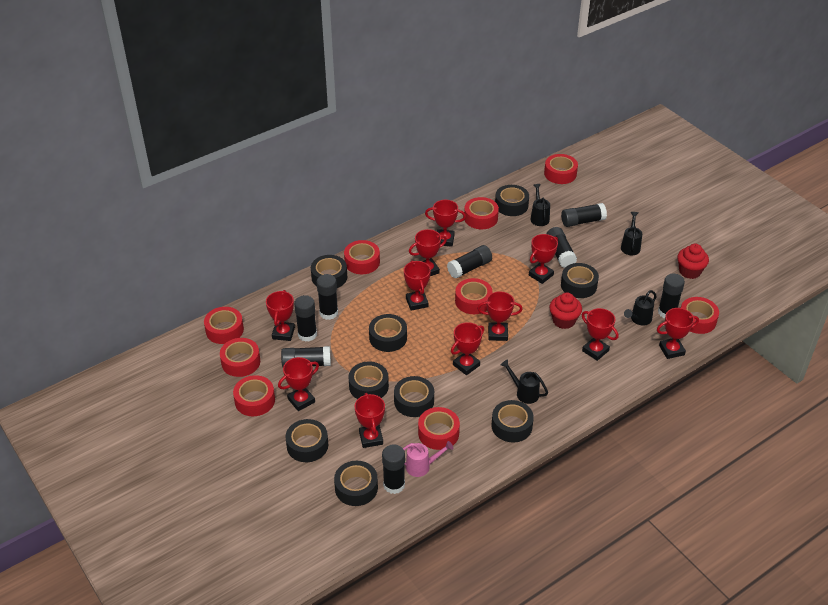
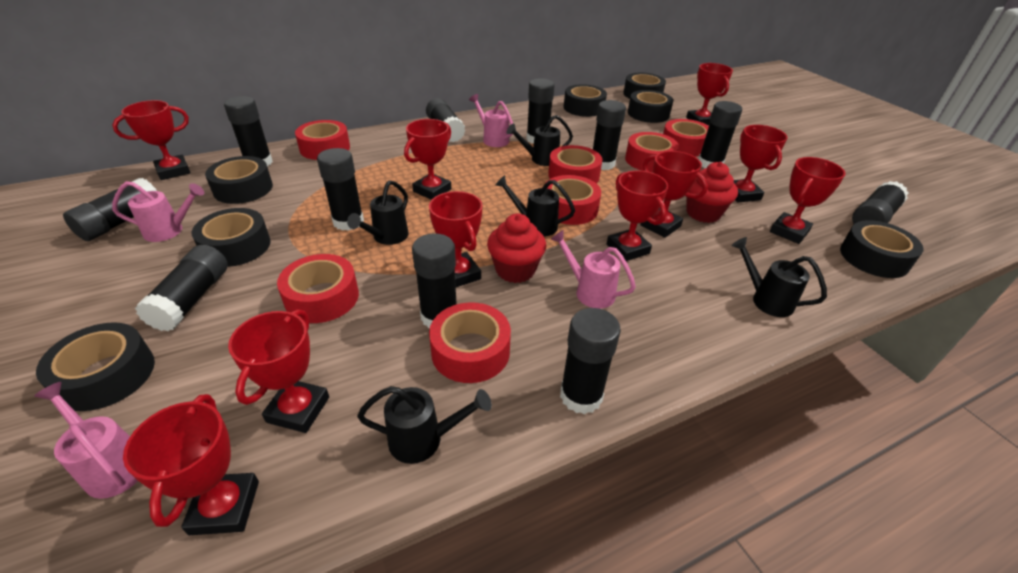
black glue stick: [281,346,331,367] [294,295,317,342] [317,274,338,320] [382,444,405,494] [447,245,492,279] [546,227,577,268] [561,203,607,227] [658,274,685,318] = 8 -> [63,178,157,241] [135,245,228,331] [224,96,273,167] [317,148,364,231] [412,233,457,328] [426,98,465,142] [526,78,555,144] [560,308,621,414] [593,100,626,170] [698,101,742,169] [852,181,908,224] = 11
black tape: [285,419,328,462] [311,255,347,288] [334,461,378,506] [348,361,389,399] [369,314,407,352] [394,376,434,417] [491,400,534,443] [495,185,529,216] [561,263,599,298] = 9 -> [36,322,155,411] [192,208,271,267] [205,156,273,204] [564,84,607,117] [623,73,666,99] [628,90,674,123] [840,220,924,278] = 7
black watering can: [501,359,548,404] [530,184,550,226] [621,212,642,255] [624,290,657,326] = 4 -> [347,180,409,245] [357,386,492,464] [495,175,575,237] [507,115,573,166] [731,237,827,317] = 5
pink watering can: [403,441,453,477] = 1 -> [34,382,138,499] [112,181,204,242] [469,94,513,147] [550,230,636,309] = 4
red tape: [204,307,244,344] [220,338,260,377] [233,375,275,416] [344,240,380,274] [418,407,460,450] [455,278,492,314] [464,197,499,229] [544,154,578,184] [681,297,719,334] = 9 -> [277,254,359,323] [295,120,350,160] [429,302,511,383] [545,175,601,225] [548,145,603,184] [625,132,679,172] [663,119,709,157] = 7
red trophy: [266,290,295,341] [278,357,319,411] [355,393,385,448] [404,260,431,311] [409,229,447,276] [425,200,466,247] [451,322,484,375] [477,291,523,341] [529,234,558,284] [582,308,619,361] [657,308,699,359] = 11 -> [112,100,191,180] [123,394,259,535] [228,309,329,433] [404,119,451,200] [429,191,483,287] [607,170,668,261] [640,151,708,238] [686,63,733,125] [734,125,788,202] [770,157,845,244] = 10

